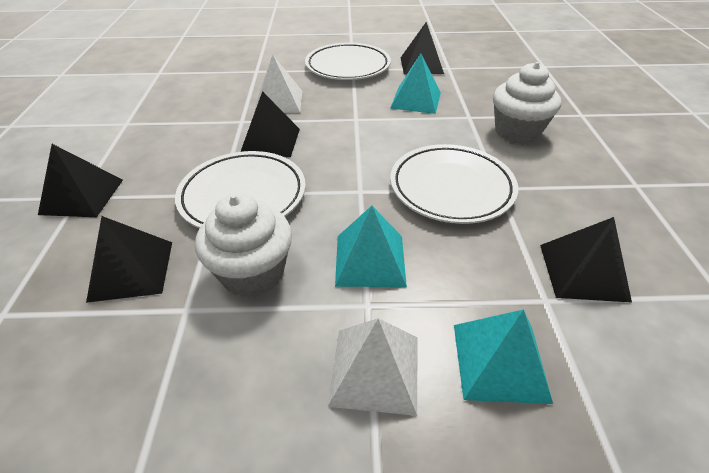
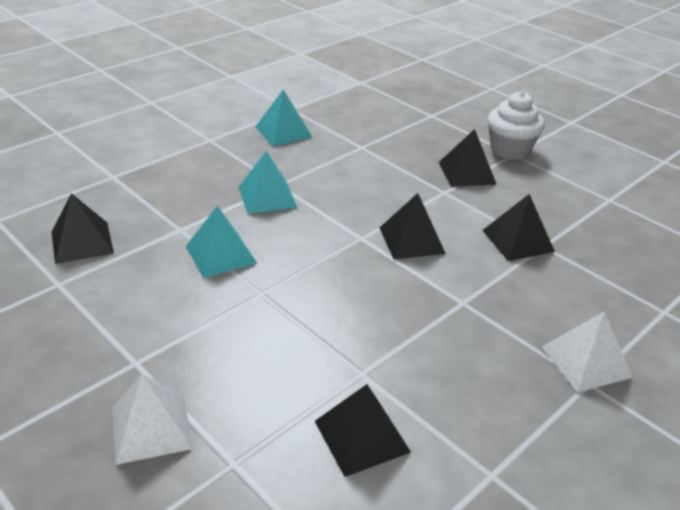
white cupcake: [195,192,292,297] [493,62,561,144] = 2 -> [487,91,545,160] = 1
white plate: [175,151,306,229] [305,43,391,80] [390,144,518,224] = 3 -> none = 0

